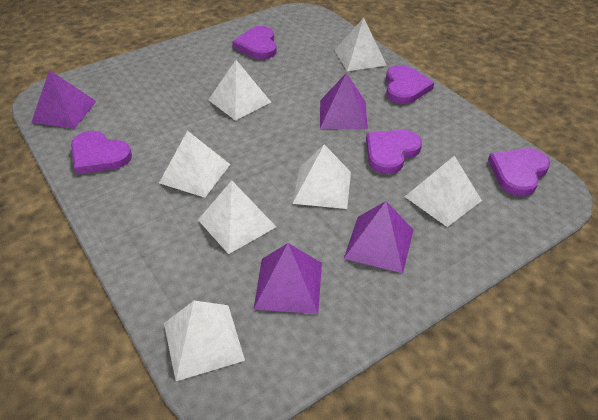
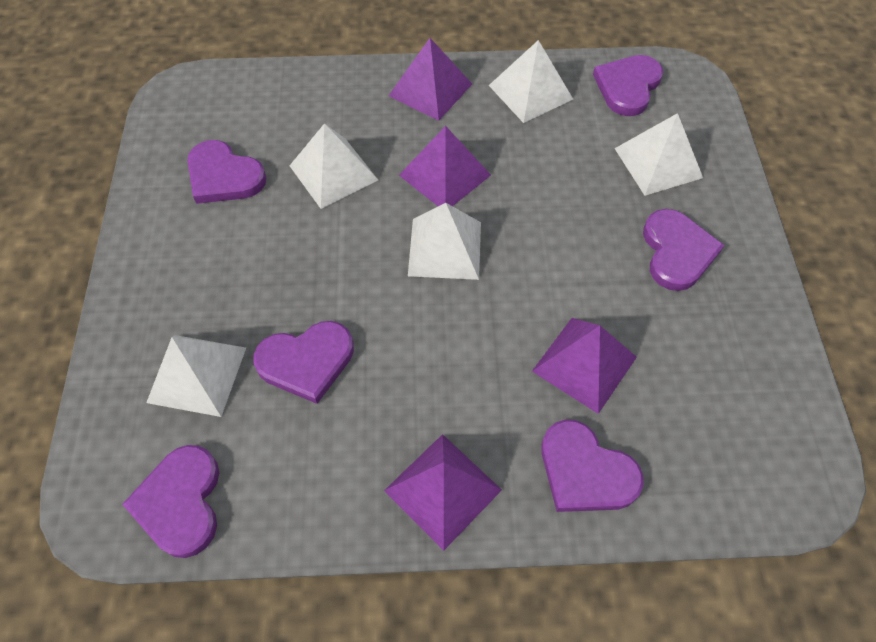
purple heart: [71,131,132,174] [232,26,277,59] [366,130,422,174] [386,65,434,104] [488,148,550,196] = 5 -> [122,445,219,558] [187,140,267,204] [254,321,354,404] [541,420,644,512] [593,55,663,116] [643,209,724,291] = 6
white pyramid: [159,131,230,197] [164,301,245,381] [198,181,276,254] [208,60,271,121] [292,144,351,209] [335,18,387,71] [405,156,482,227] = 7 -> [146,335,246,417] [290,123,378,209] [408,203,481,280] [489,40,573,123] [614,113,703,196] = 5

